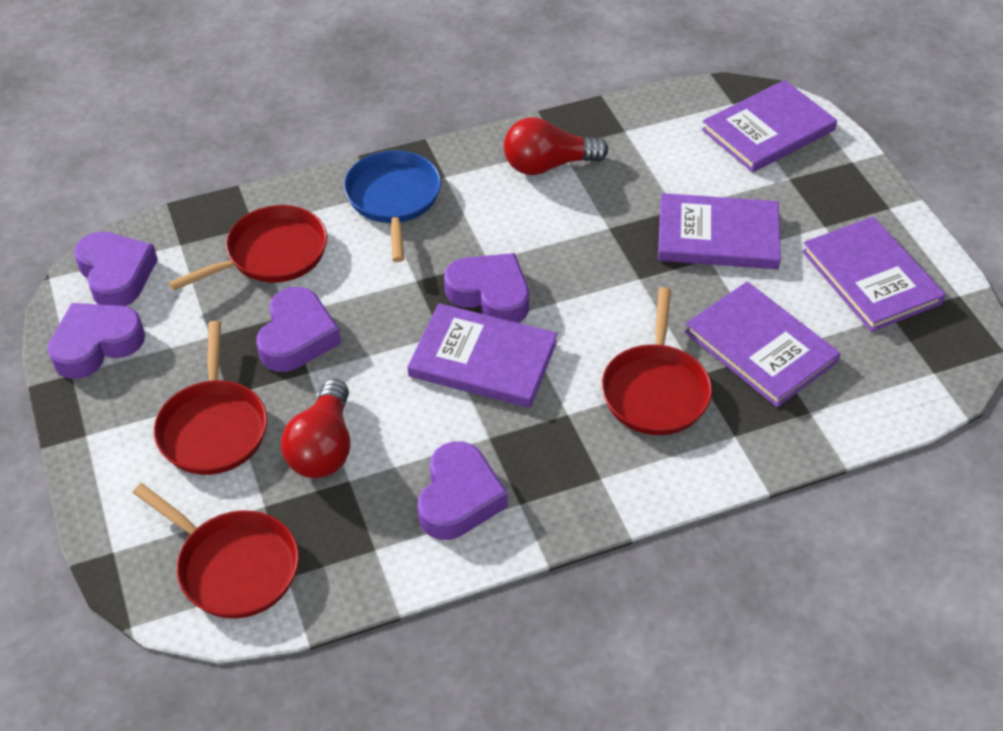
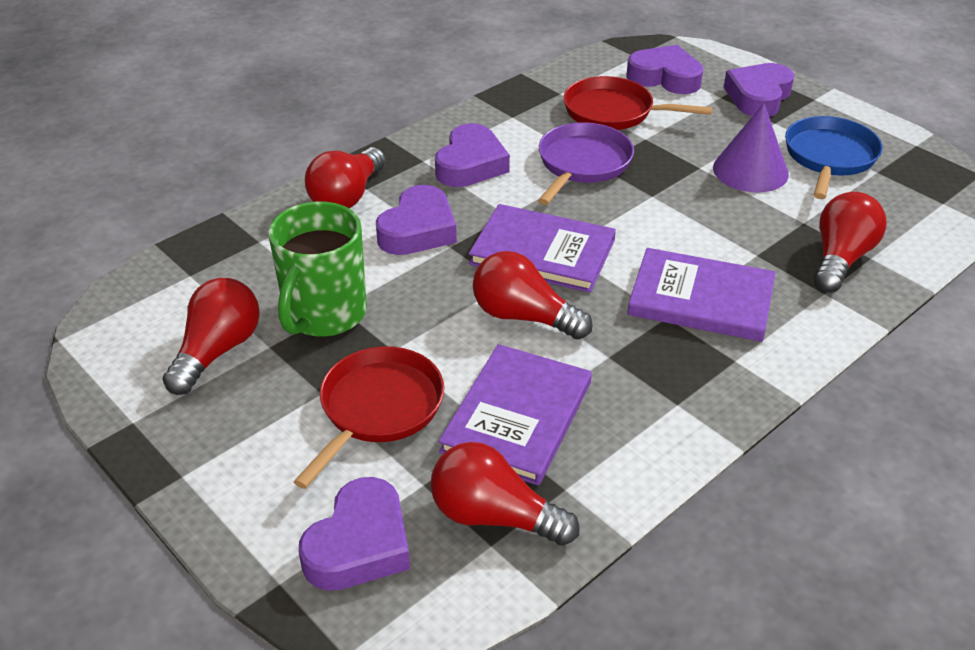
green mug: none = 0 -> [268,202,367,337] = 1
purple book: [407,303,557,408] [658,193,781,269] [685,282,840,407] [702,80,837,172] [802,217,946,332] = 5 -> [438,344,592,485] [469,204,616,293] [627,248,776,342] = 3
purple cone: none = 0 -> [713,103,789,193] = 1
purple pan: none = 0 -> [538,122,634,205] = 1
red light bulb: [281,379,350,478] [504,117,608,175] = 2 -> [162,278,260,395] [305,147,386,208] [431,442,580,546] [473,251,593,340] [814,192,887,293] = 5
red pan: [133,483,299,619] [153,321,267,475] [168,205,327,291] [601,287,712,435] = 4 -> [293,346,444,489] [563,76,713,130] = 2

